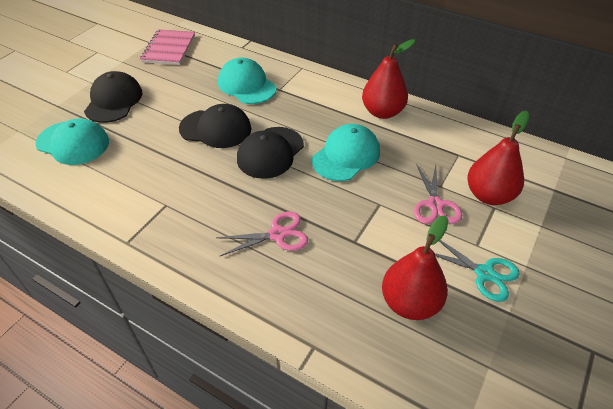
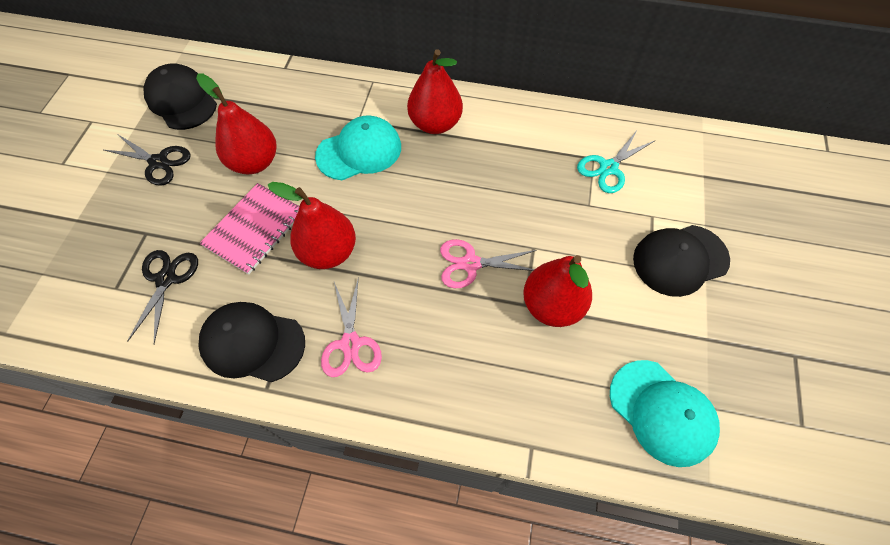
black scissors: none = 0 -> [104,133,191,186] [127,250,198,344] = 2
red pear: [362,39,415,119] [382,215,449,320] [467,111,529,205] = 3 -> [196,74,277,174] [268,182,356,269] [407,49,463,134] [523,255,592,327] = 4
turquoise cap: [35,119,109,165] [218,57,276,104] [312,124,380,181] = 3 -> [315,115,401,180] [610,360,720,467] = 2

